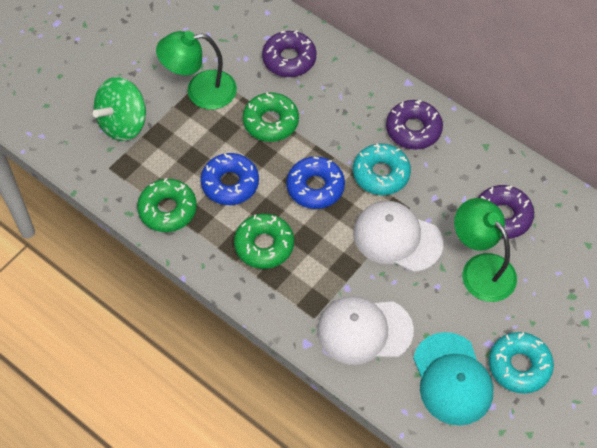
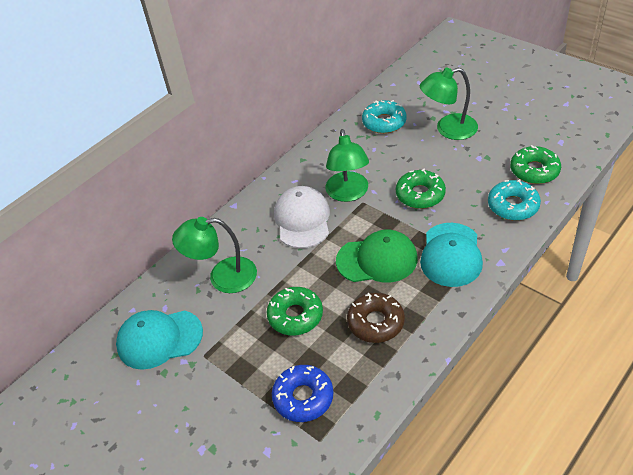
blue donut: [201,153,259,205] [286,156,345,209] = 2 -> [272,365,333,422] = 1
brown donut: none = 0 -> [347,293,405,343] = 1
green cap: none = 0 -> [336,229,418,283] = 1
green lamp: [156,31,237,110] [454,198,517,302] = 2 -> [172,217,257,293] [326,129,369,202] [420,68,478,140] = 3
green spinning top: [93,77,146,141] = 1 -> none = 0
purple donut: [262,31,316,77] [386,100,443,150] [478,185,534,239] = 3 -> none = 0
turquoise cap: [413,332,493,426] = 1 -> [116,310,203,370] [420,223,483,287] = 2
white cap: [317,296,414,365] [353,201,443,272] = 2 -> [274,186,330,248] = 1

